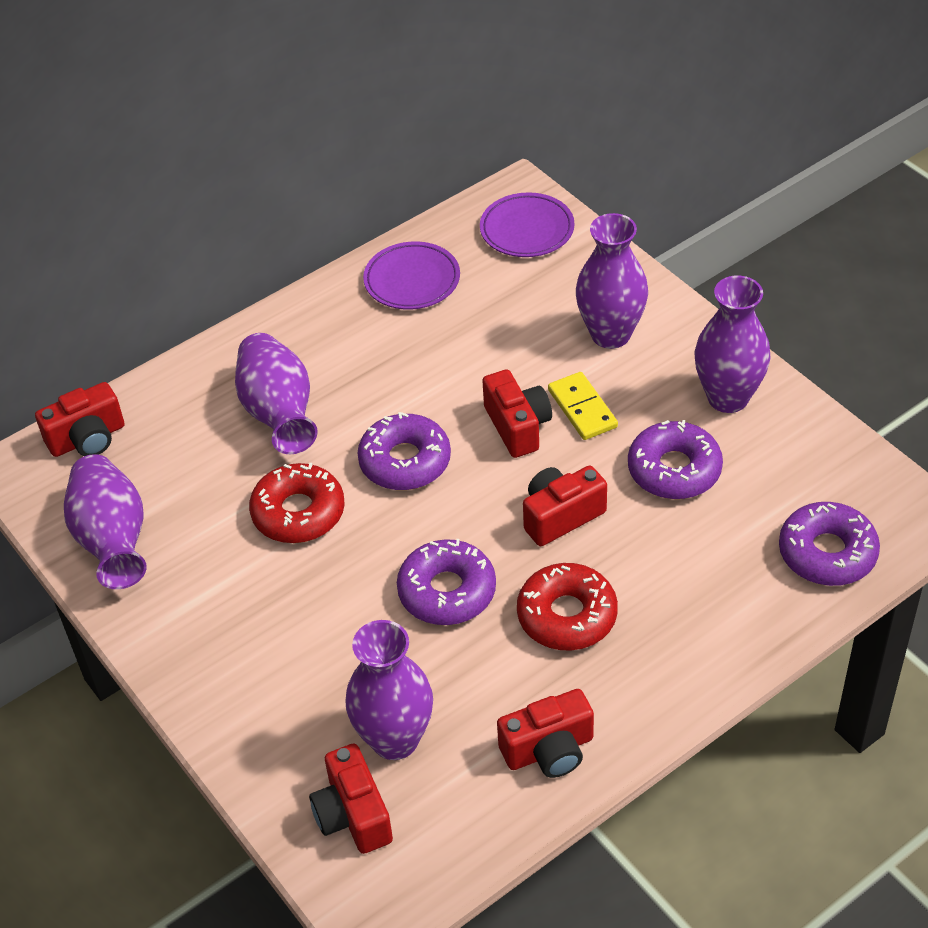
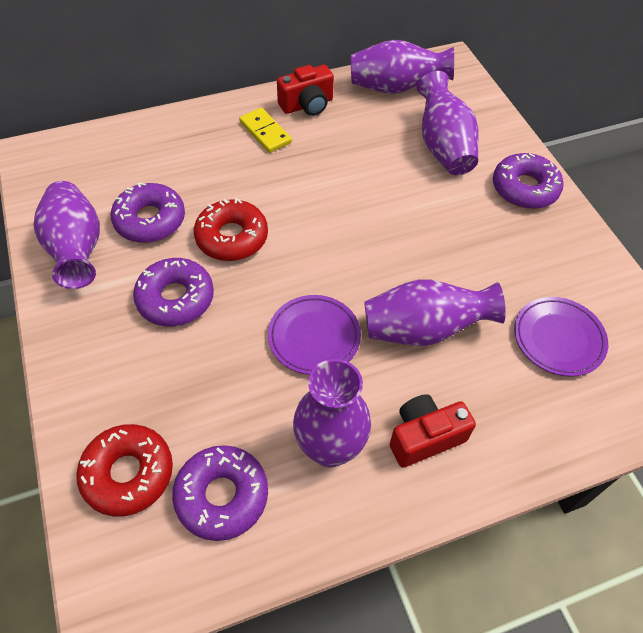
red camera: [35,382,125,457] [309,744,393,854] [482,370,552,458] [497,689,594,778] [523,466,607,546] = 5 -> [277,65,334,116] [390,394,476,468] = 2

